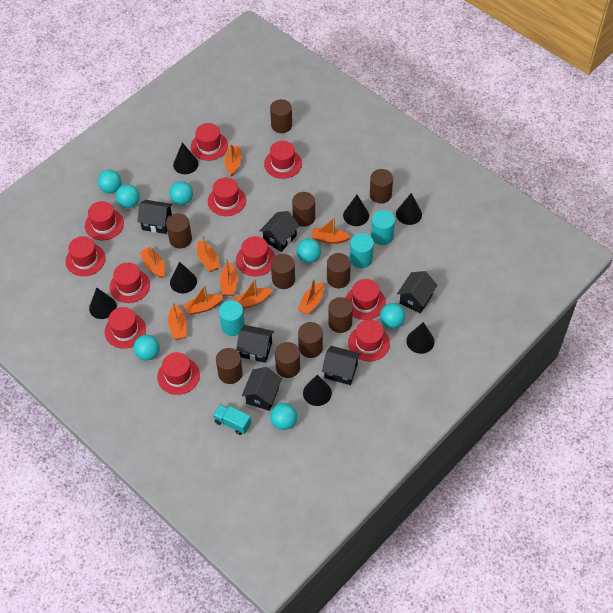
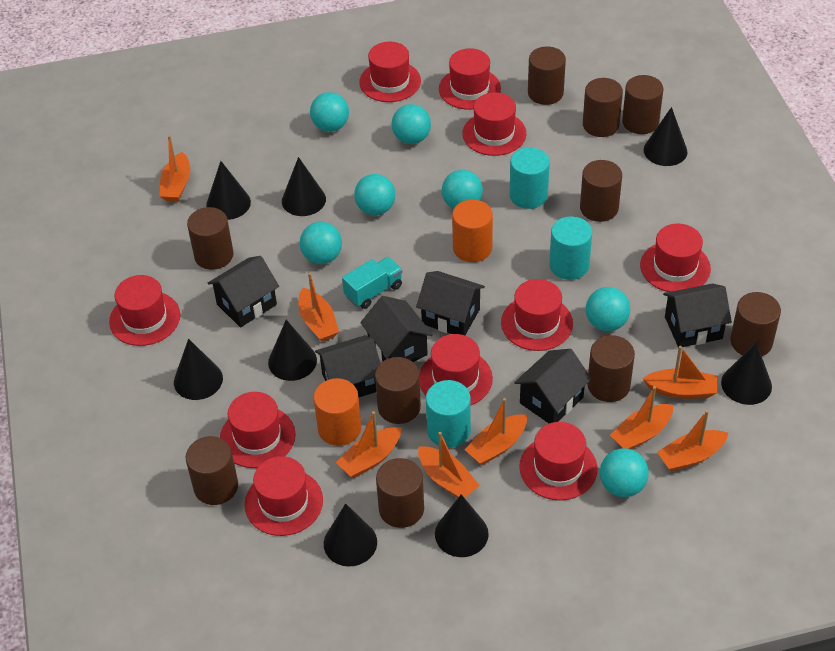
black cone: [89,287,117,319] [170,262,197,293] [173,142,199,174] [303,375,332,406] [343,195,369,226] [396,193,422,225] [406,322,435,354] = 7 -> [174,339,223,400] [206,161,251,220] [268,320,317,381] [282,157,326,216] [324,503,377,566] [435,494,489,557] [644,107,687,166] [721,342,772,405] = 8
orange boat: [140,247,165,278] [168,302,187,340] [184,285,223,315] [197,235,220,272] [220,259,238,296] [225,144,241,176] [233,279,272,309] [298,278,324,315] [311,217,350,244] = 9 -> [159,135,190,202] [299,273,339,342] [336,411,401,478] [418,432,480,498] [465,398,527,465] [610,386,673,449] [643,346,717,399] [657,410,728,472] = 8
orange cylinder: none = 0 -> [314,378,361,446] [452,200,493,262] = 2
red hat: [65,236,105,276] [85,201,124,240] [105,307,146,349] [110,263,150,303] [157,352,200,395] [191,123,228,161] [208,177,246,216] [236,236,275,276] [264,141,302,179] [345,279,386,320] [348,319,390,361] = 11 -> [109,275,180,346] [220,392,296,468] [244,456,323,536] [359,42,421,102] [419,334,493,405] [439,48,501,110] [462,93,526,156] [501,279,573,351] [519,422,597,501] [640,224,711,292] = 10

